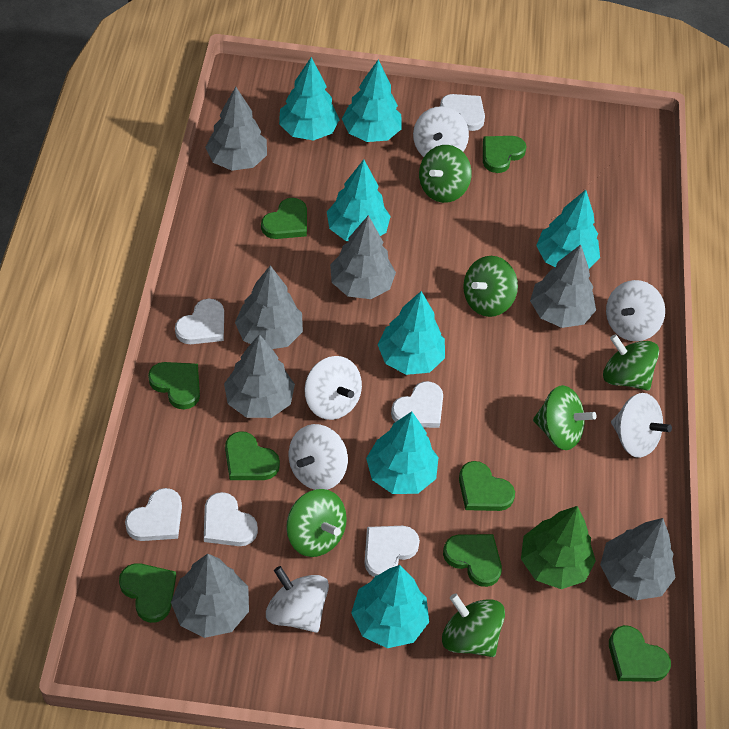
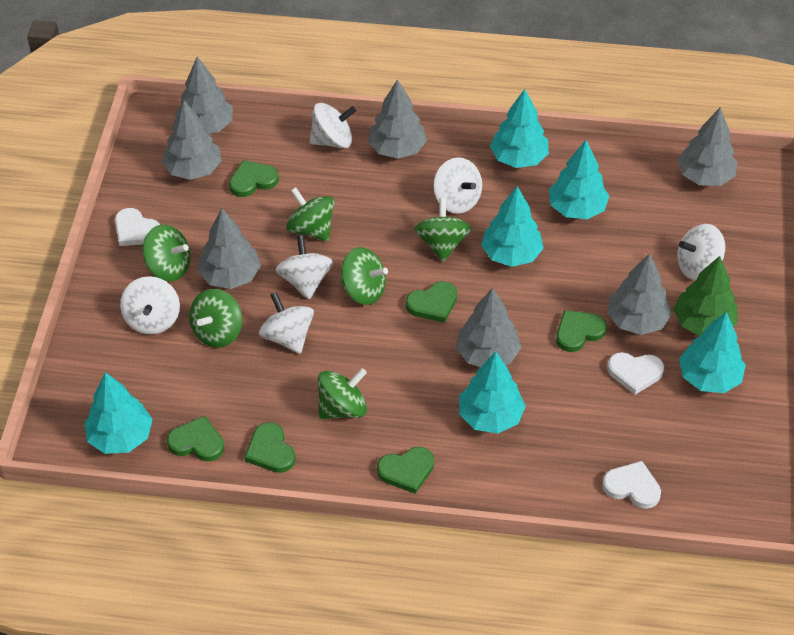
green heart: [119,563,176,623] [148,362,200,409] [225,431,280,480] [261,198,307,239] [443,534,502,587] [459,461,515,511] [483,136,526,173] [609,625,671,682] = 8 -> [167,416,224,461] [229,160,279,197] [245,422,295,473] [377,447,434,494] [406,281,457,323] [556,310,607,352] = 6
turquoise tree: [279,57,340,141] [327,159,391,241] [342,59,402,142] [351,565,429,648] [366,411,439,494] [378,291,445,375] [536,190,600,268] = 7 -> [84,372,153,454] [459,351,526,434] [481,186,544,267] [490,89,549,168] [549,140,609,219] [679,312,746,393] = 6
white heart: [125,488,182,541] [175,299,224,344] [204,492,258,546] [364,526,420,577] [391,381,443,428] [440,94,485,131] = 6 -> [115,208,160,246] [602,461,661,509] [607,352,664,395] = 3

